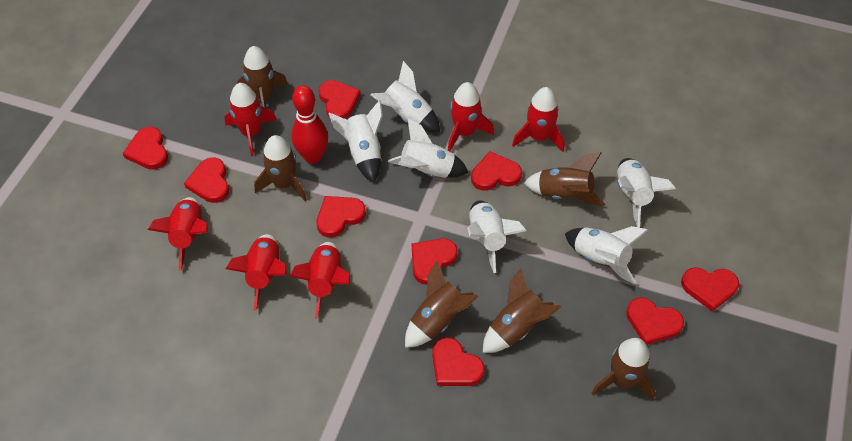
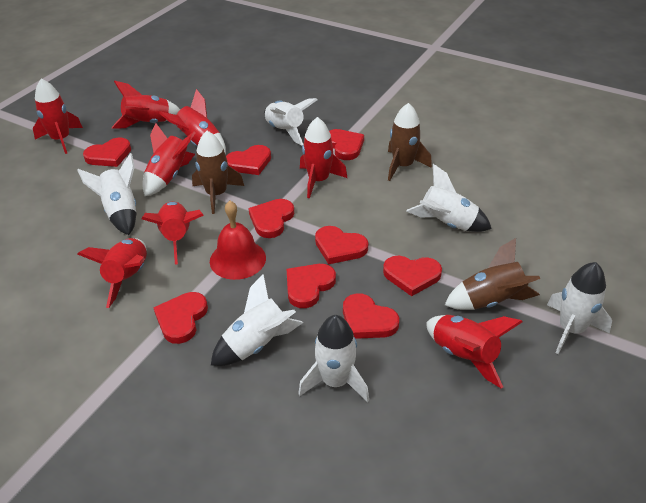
brown rocket: [237,46,288,108] [254,135,307,201] [405,260,479,348] [483,268,561,353] [524,152,605,206] [592,338,655,401] = 6 -> [192,131,244,214] [388,103,432,181] [445,238,540,310] = 3
red bell: none = 0 -> [210,201,266,280] = 1
red bowling pin: [291,85,328,164] = 1 -> none = 0
red rocket: [148,197,208,271] [224,83,277,156] [226,234,287,311] [289,242,350,319] [448,82,494,151] [512,87,564,152] = 6 -> [33,79,83,154] [78,238,147,308] [112,80,180,129] [142,123,196,196] [142,202,204,265] [159,89,226,155] [300,117,347,198] [426,315,522,389] = 8

